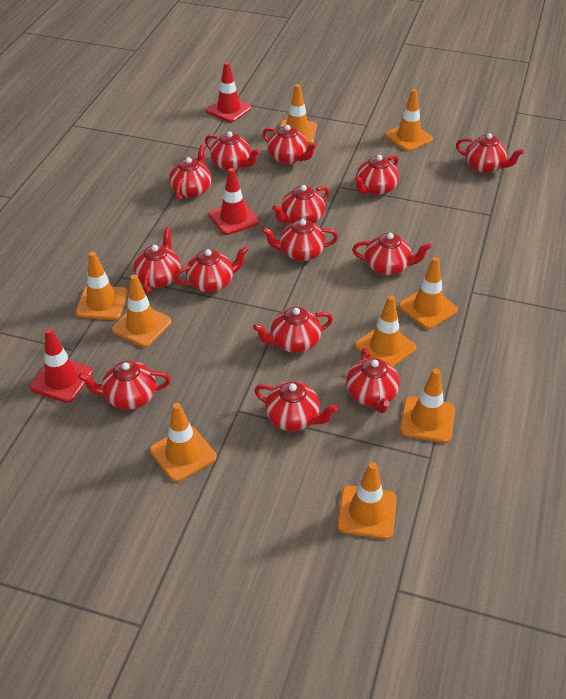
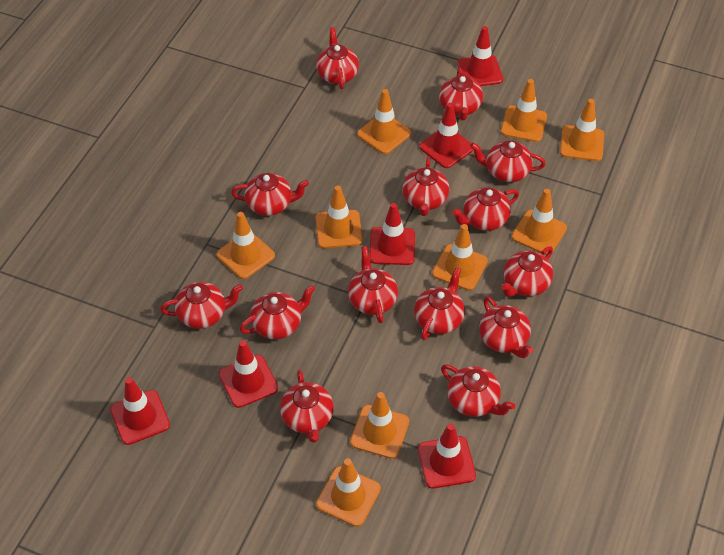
red traffic cone: [30,328,93,403] [206,62,252,122] [208,168,259,235] = 3 -> [110,377,170,445] [219,340,278,408] [369,203,415,265] [418,423,476,489] [419,103,473,168] [457,26,503,86] = 6

